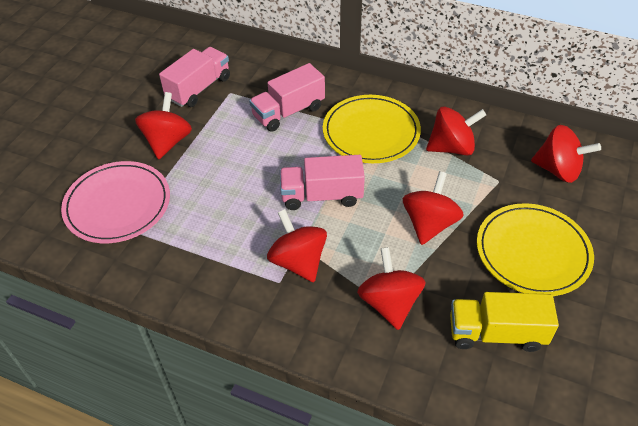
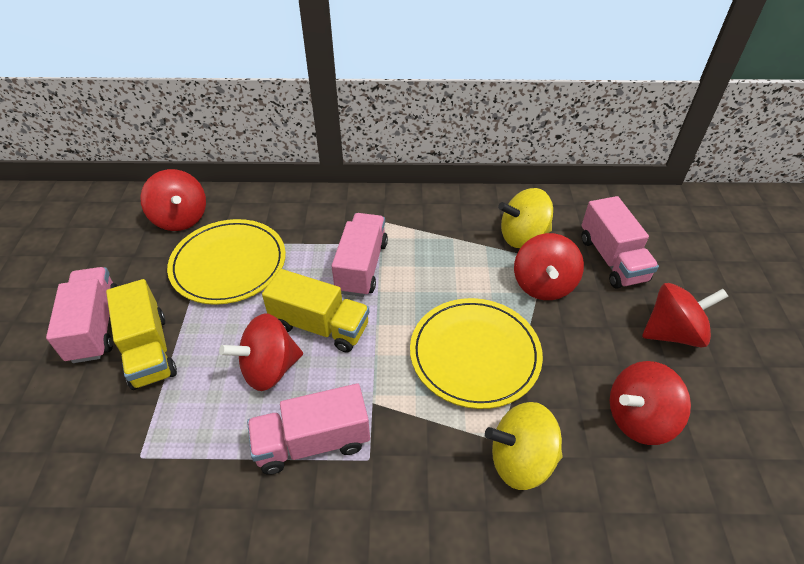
pink plate: [61,161,170,243] = 1 -> none = 0
pink truck: [159,47,230,107] [249,63,325,132] [280,155,365,210] = 3 -> [46,267,118,363] [247,384,370,475] [332,213,388,297] [581,196,659,289] = 4
red spinning top: [135,92,192,159] [267,209,327,282] [357,247,426,330] [403,171,464,245] [426,106,486,156] [531,125,601,183] = 6 -> [140,169,206,231] [219,313,303,391] [514,233,584,300] [610,361,691,445] [642,283,729,348] = 5
yellow spinning top: none = 0 -> [485,402,563,490] [498,188,553,248] = 2
yellow truck: [450,292,559,352] = 1 -> [106,279,177,390] [262,269,369,352] = 2

